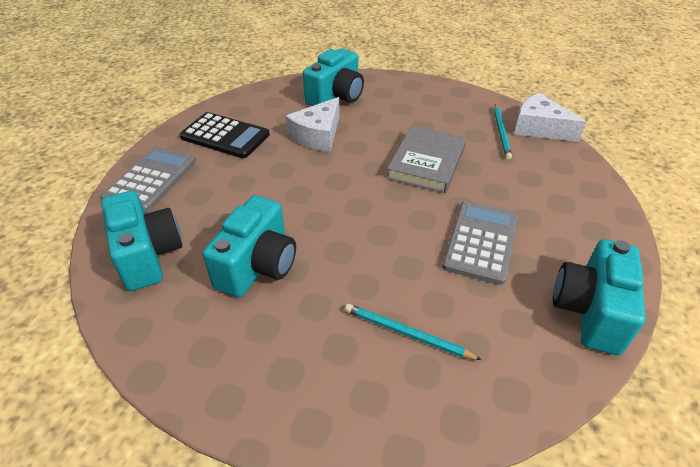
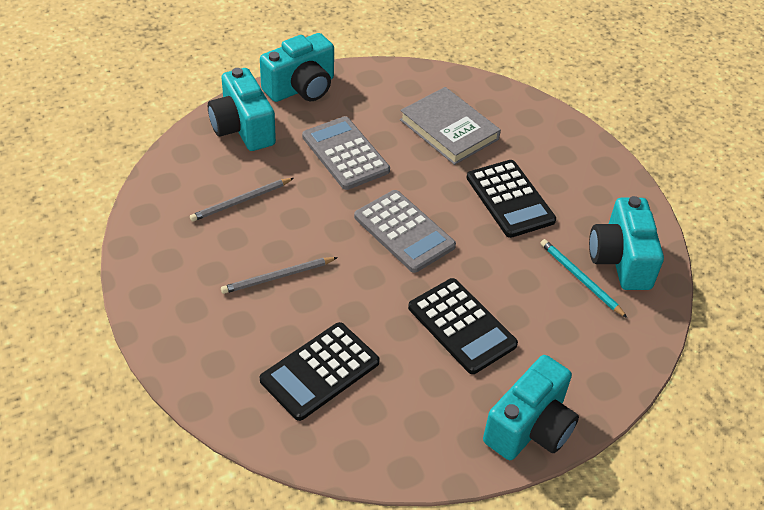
black calculator: [179,112,270,158] = 1 -> [260,322,380,421] [408,278,518,374] [467,160,556,238] = 3
grey pencil: none = 0 -> [190,178,294,222] [221,257,338,294] = 2
turquoise pencil: [345,304,482,360] [494,104,512,160] = 2 -> [540,239,627,318] = 1
white cheese: [285,97,340,152] [514,93,587,142] = 2 -> none = 0

